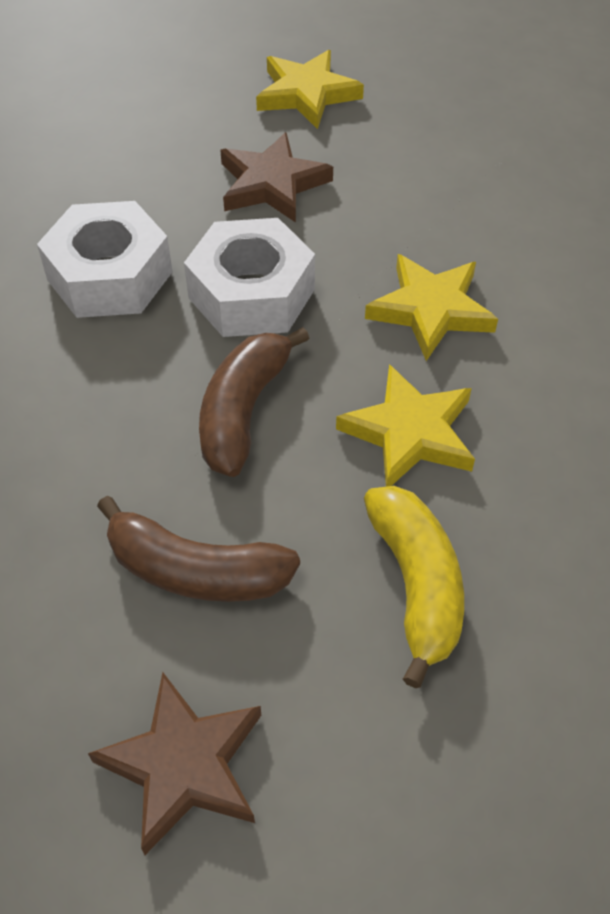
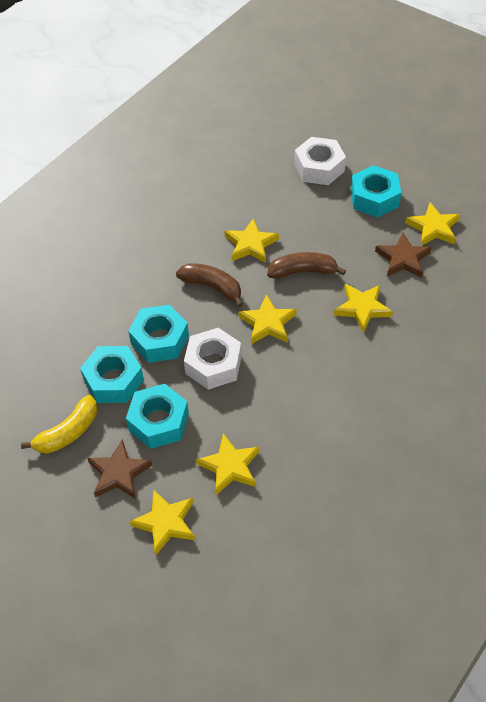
turquoise nut: none = 0 -> [80,346,144,403] [126,384,189,449] [128,305,189,363] [351,165,401,218] = 4
yellow star: [256,50,364,129] [336,364,475,487] [365,254,498,361] = 3 -> [130,489,195,555] [196,433,260,495] [225,218,279,263] [238,294,297,344] [334,284,393,333] [405,202,460,246] = 6

